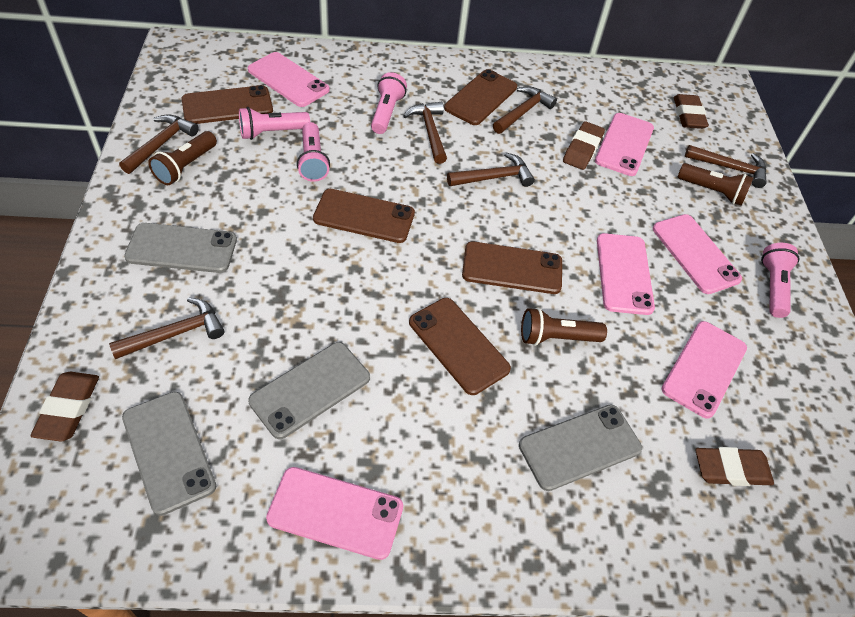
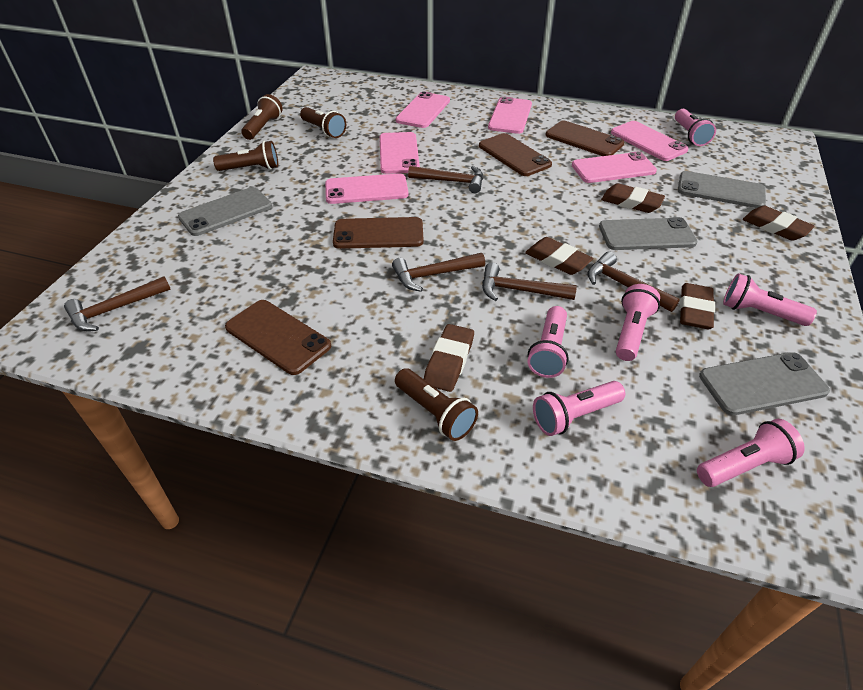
brown eraser: [31,372,99,442] [563,121,605,170] [674,94,709,129] [695,447,774,486] = 4 -> [424,324,474,392] [525,237,593,275] [601,184,665,213] [680,283,715,329] [743,205,815,241] = 5
brown flashlight: [148,131,217,185] [521,308,607,346] [678,163,753,206] = 3 -> [213,141,278,171] [241,94,283,140] [300,107,346,138] [395,368,478,441] = 4
brown hammer: [109,297,224,359] [119,114,199,174] [403,102,447,164] [447,153,535,187] [493,86,557,134] [685,145,766,188] = 6 -> [64,276,171,331] [392,253,485,292] [408,166,483,193] [482,262,577,301] [587,252,680,312] = 5
brown phone: [181,85,273,124] [313,189,415,243] [409,298,511,395] [444,69,517,125] [462,241,562,294] = 5 -> [225,300,331,375] [333,217,424,249] [479,133,552,176] [546,120,624,156] = 4
pink flashlight: [239,107,310,140] [297,122,330,182] [371,72,407,134] [761,243,799,318] = 4 -> [528,306,569,378] [533,381,625,436] [616,284,660,361] [675,109,716,146] [697,419,805,487] [723,273,817,326] = 6

